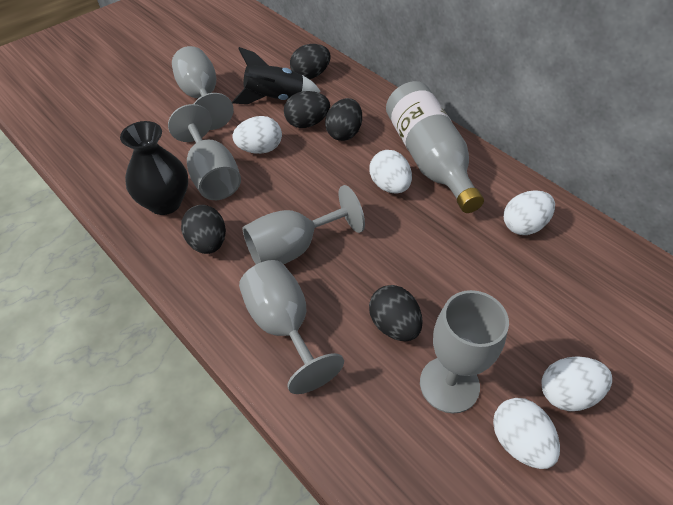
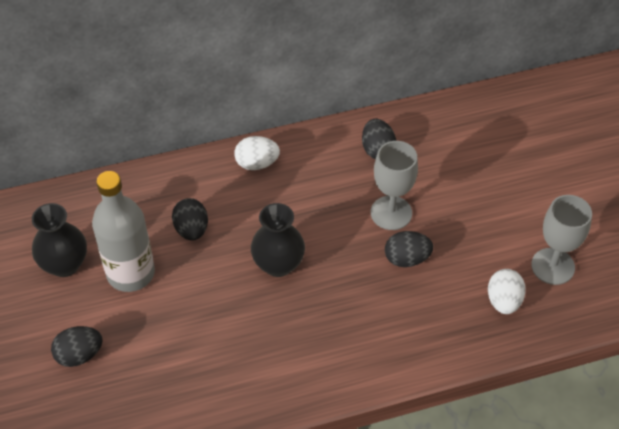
black egg: [181,205,226,254] [284,91,330,128] [290,44,330,79] [325,98,362,141] [369,285,423,341] = 5 -> [51,326,103,367] [172,198,208,241] [362,119,396,159] [385,231,433,267] = 4
black rocket: [232,47,321,104] = 1 -> none = 0
black vase: [120,121,188,215] = 1 -> [32,203,87,277] [251,203,305,277] = 2
grey goblet: [168,104,241,200] [172,46,234,130] [239,260,344,394] [242,185,365,264] [420,290,509,414] = 5 -> [371,141,418,230] [531,195,592,285] = 2
white egg: [233,116,282,154] [370,150,412,193] [493,398,560,469] [504,190,555,235] [541,356,612,411] = 5 -> [235,136,280,170] [488,269,526,314] = 2

